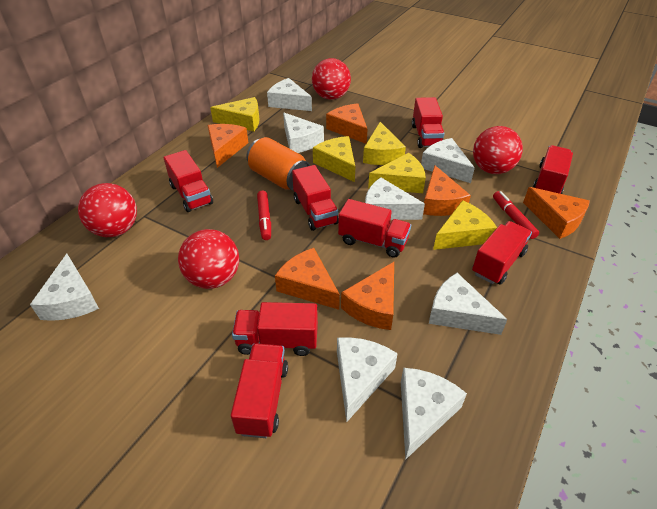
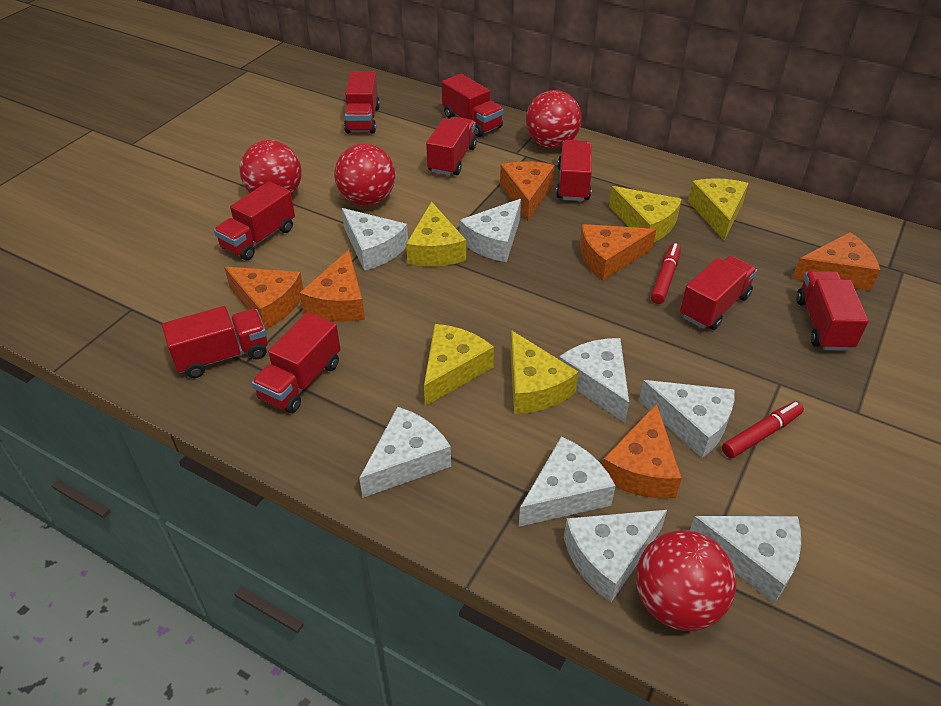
orange can: [247,137,310,191] = 1 -> none = 0
red truck: [164,150,213,212] [231,343,288,438] [232,302,318,356] [292,165,339,231] [338,199,411,258] [412,97,444,148] [472,221,532,285] [533,145,573,194] = 8 -> [162,306,268,378] [214,181,295,260] [252,312,341,413] [344,72,380,133] [426,117,477,176] [442,74,504,137] [556,140,592,201] [680,256,757,330] [796,271,869,351] = 9

